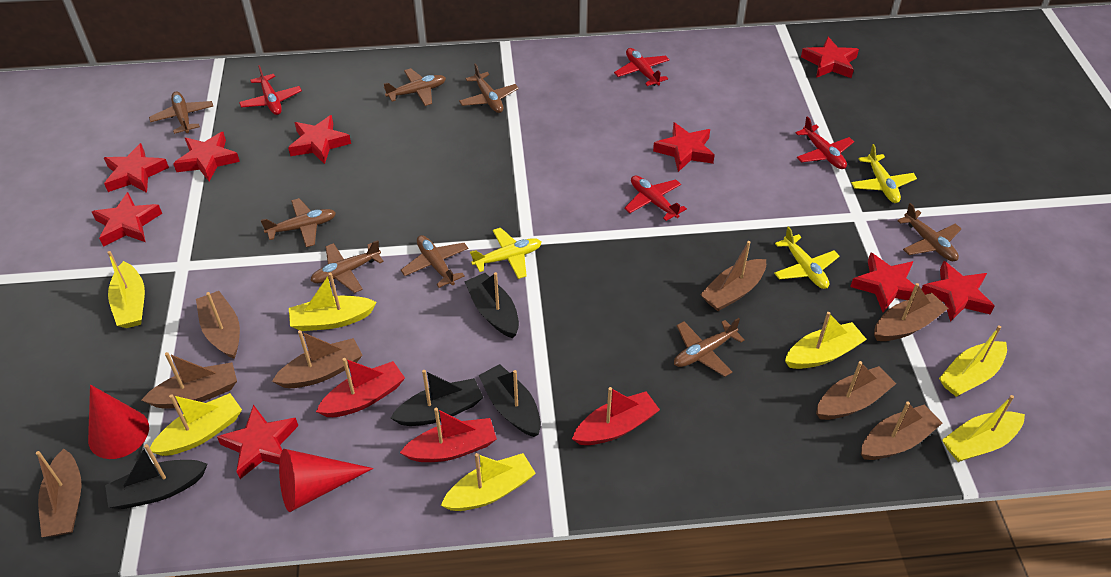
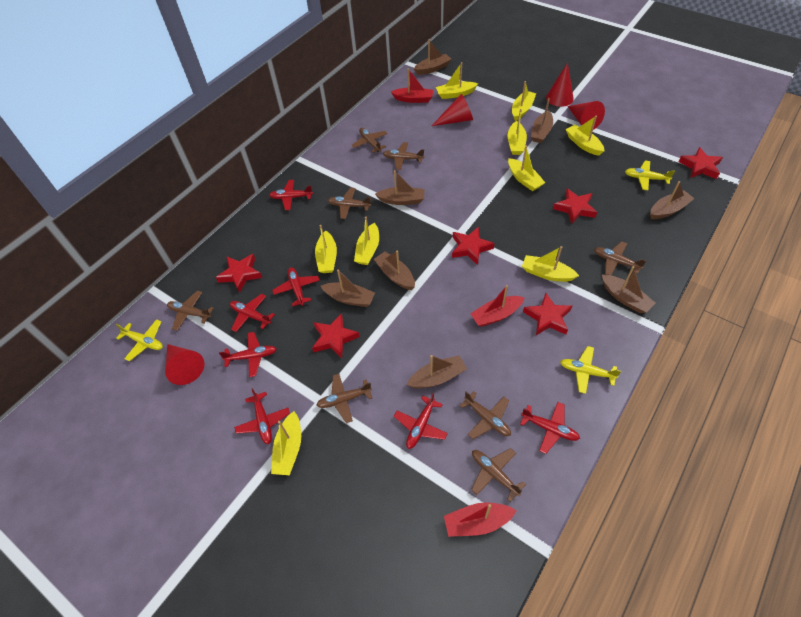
black boat: [105,444,208,509] [391,370,483,426] [464,272,519,338] [478,364,541,437] = 4 -> none = 0
red cone: [88,385,149,459] [279,449,373,512] = 2 -> [165,344,204,385] [432,94,473,126] [546,63,574,107] [568,101,605,130] = 4
red plane: [239,65,302,115] [614,48,670,86] [624,175,687,221] [795,116,854,169] = 4 -> [219,332,277,377] [230,294,275,332] [234,388,290,444] [269,180,313,210] [272,267,320,306] [394,393,448,449] [520,402,580,454] = 7
red star: [92,192,162,247] [104,143,169,193] [173,132,240,182] [217,404,298,479] [288,115,351,164] [653,122,715,172] [801,37,859,78] [850,253,915,312] [921,261,995,322] = 9 -> [216,254,262,293] [312,313,360,359] [452,226,495,265] [523,293,572,335] [553,189,597,224] [678,147,723,179] = 6
yellow boat: [107,251,145,328] [150,393,242,456] [289,273,377,331] [441,453,536,511] [785,312,867,369] [939,325,1007,397] [942,395,1025,462] = 7 -> [271,411,301,475] [315,225,337,273] [354,217,379,265] [436,62,478,99] [507,109,527,155] [508,146,545,191] [512,81,536,121] [522,246,579,282] [566,116,604,156] = 9

